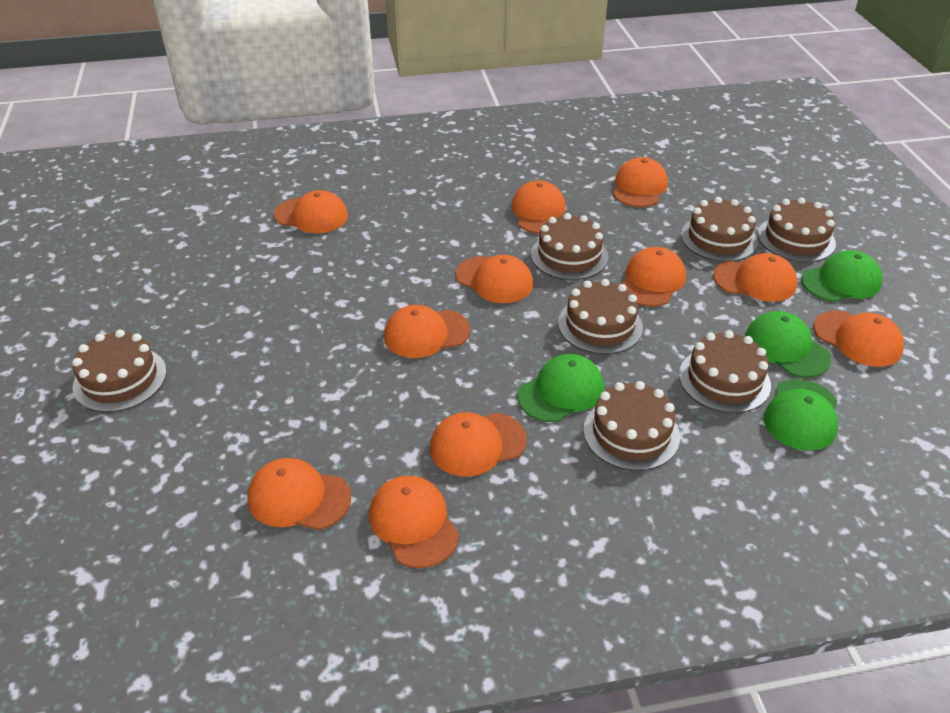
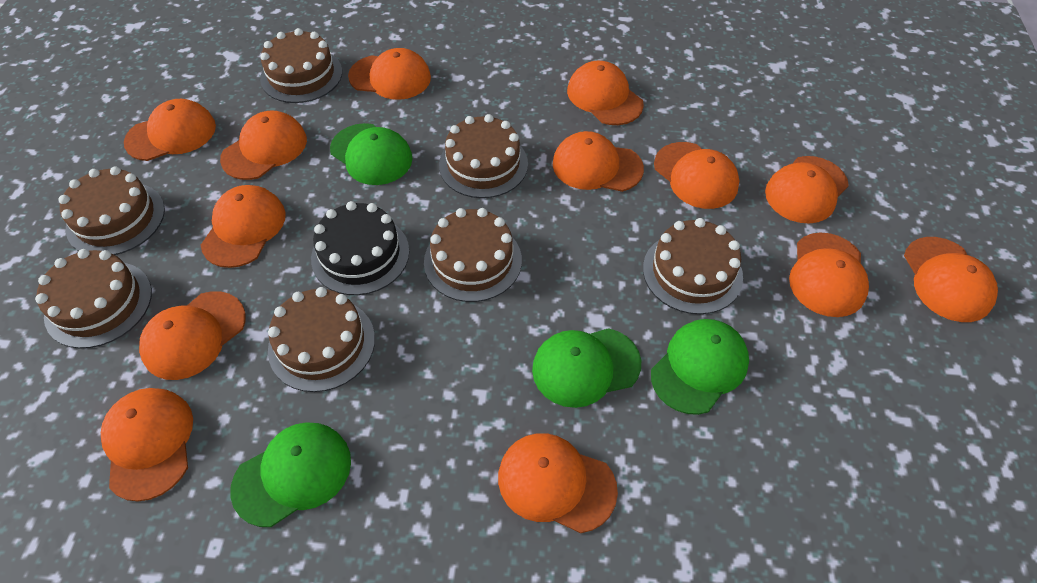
black cake: none = 0 -> [311,201,409,295] = 1
orange cap: [248,458,351,530] [274,190,348,233] [369,476,459,568] [384,305,471,358] [430,412,527,477] [456,255,533,303] [511,180,565,234] [613,157,668,207] [621,247,686,307] [713,253,797,302] [813,310,904,367] = 11 -> [101,388,193,502] [124,99,216,161] [139,291,246,380] [201,185,286,268] [220,111,307,180] [348,48,431,100] [498,433,618,533] [553,131,644,192] [567,61,644,125] [654,142,739,209] [765,156,849,224] [789,233,869,317] [904,237,998,322] = 13

